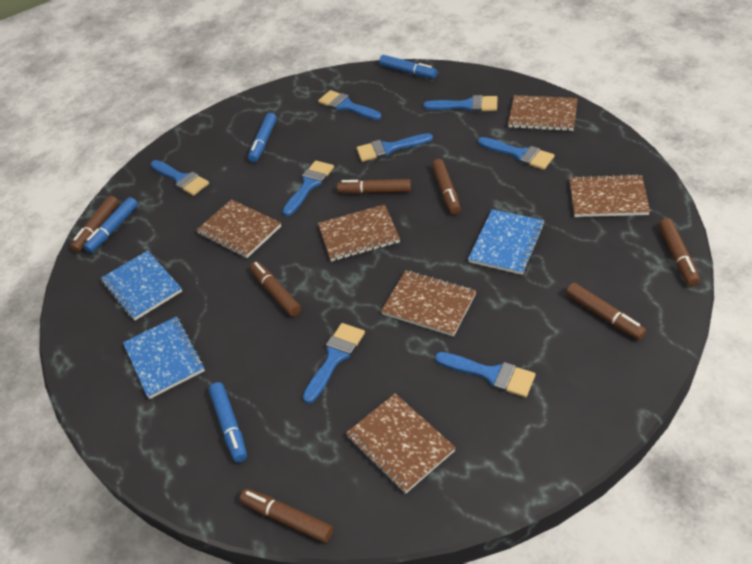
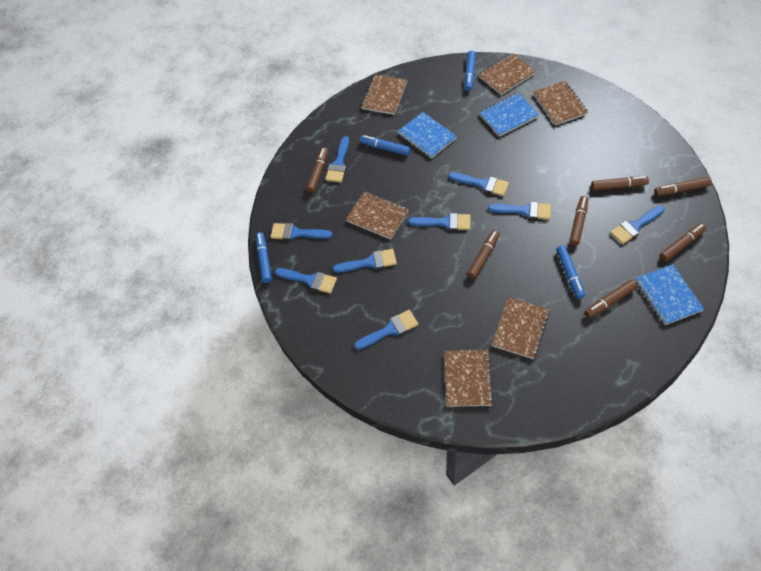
blue brush: [150,160,209,196] [283,161,334,216] [303,323,365,404] [318,90,382,120] [357,133,433,162] [423,95,497,112] [435,352,536,398] [478,137,555,170] = 8 -> [271,223,333,240] [274,268,337,294] [325,136,349,183] [333,249,397,273] [354,310,418,350] [408,213,471,231] [449,172,509,196] [488,202,551,219] [610,206,665,245] = 9

